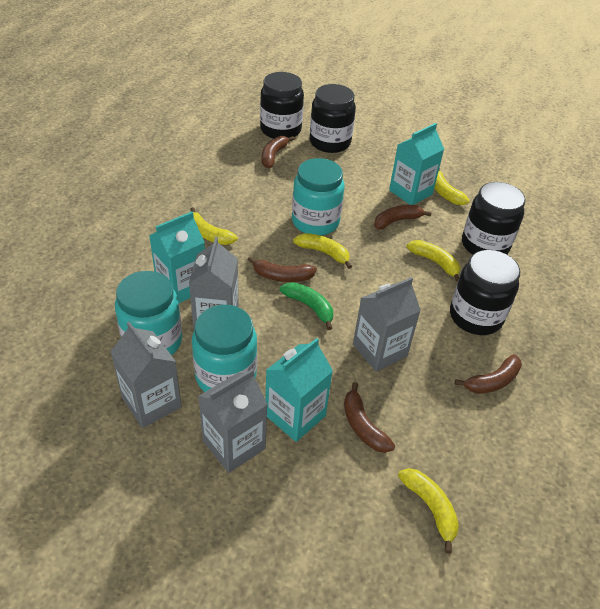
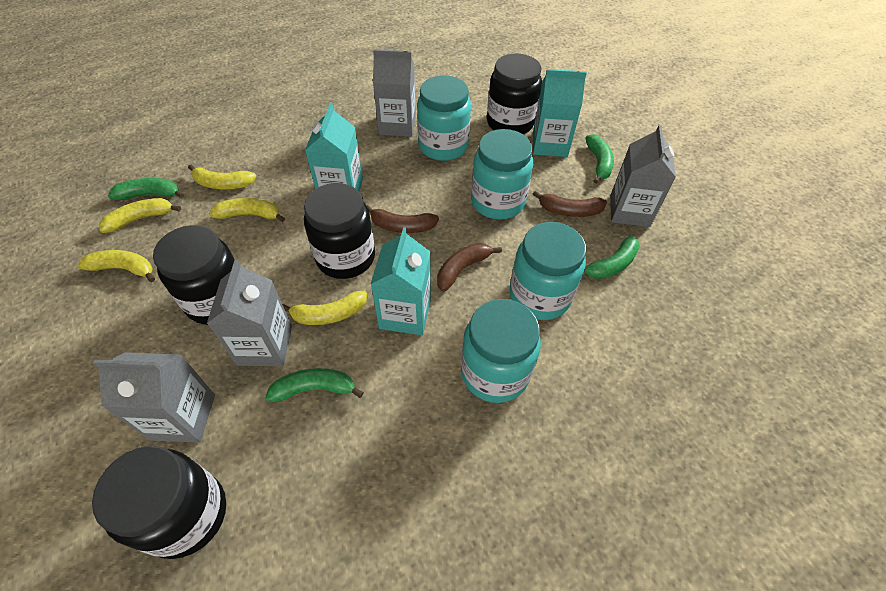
brown banana: [248,257,317,282] [261,136,295,168] [344,382,395,453] [374,205,432,230] [455,354,522,394] = 5 -> [367,205,439,233] [437,243,502,292] [533,191,607,217] = 3
green banana: [280,282,333,330] = 1 -> [108,178,184,200] [265,368,364,403] [584,235,640,279] [585,134,614,184] = 4
turquoise jar: [115,271,182,355] [192,305,257,392] [292,158,344,236] = 3 -> [417,75,471,161] [461,299,541,403] [471,129,533,220] [510,222,586,320] = 4

